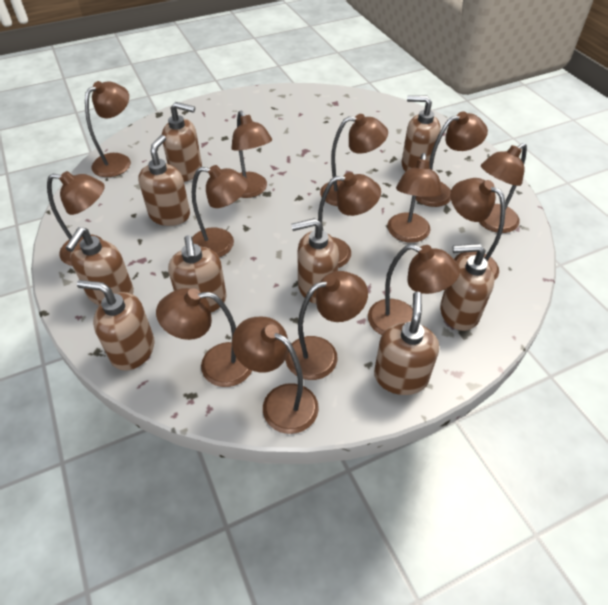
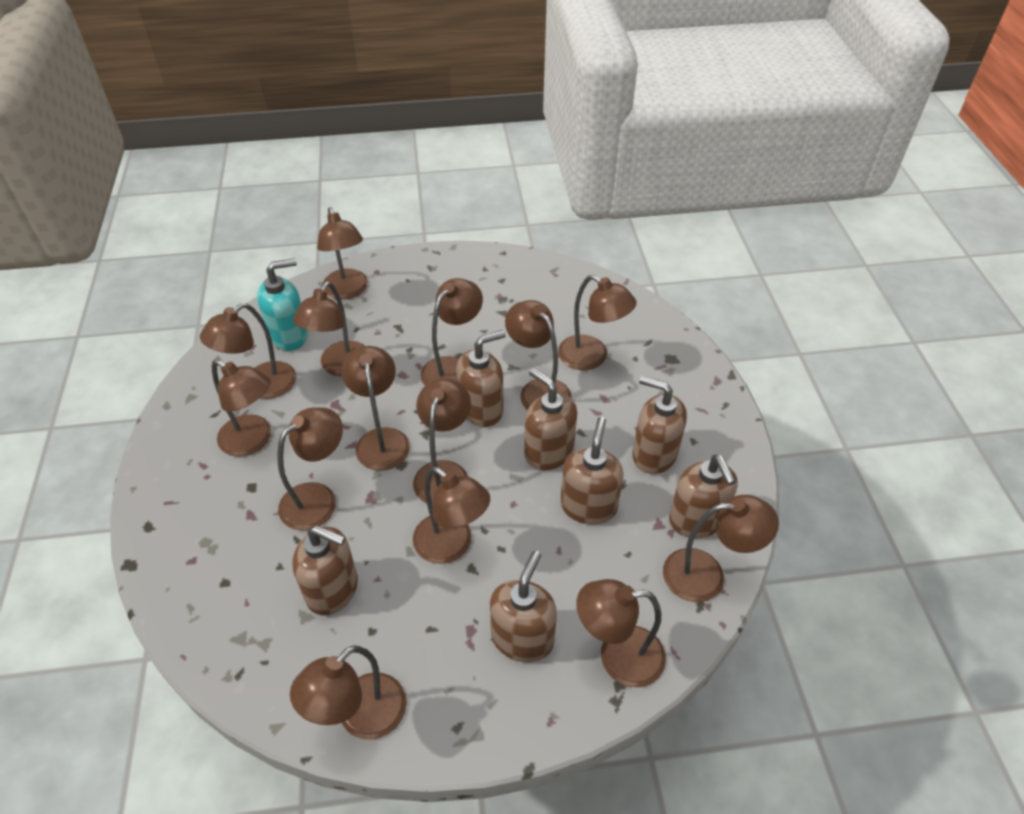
brown soap dispenser: [65,227,134,305] [77,280,154,371] [138,135,190,226] [162,102,202,182] [168,235,226,312] [291,218,339,304] [374,292,439,395] [401,95,440,172] [440,244,495,331] = 9 -> [292,526,358,615] [456,330,506,427] [490,551,557,663] [524,368,577,470] [560,417,623,525] [632,376,687,474] [669,455,738,539] = 7
turquoise soap dispenser: none = 0 -> [257,258,308,351] = 1

